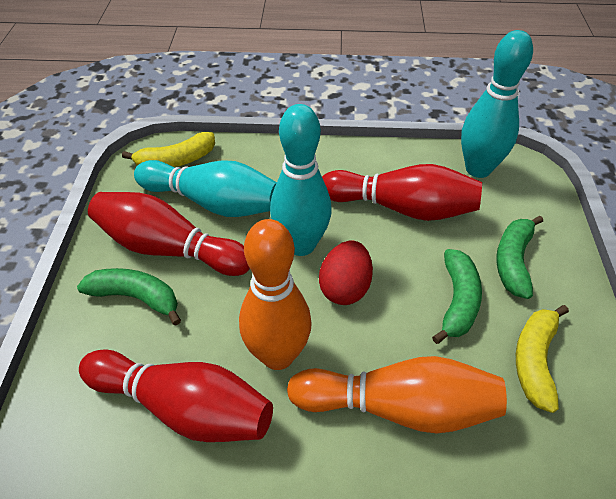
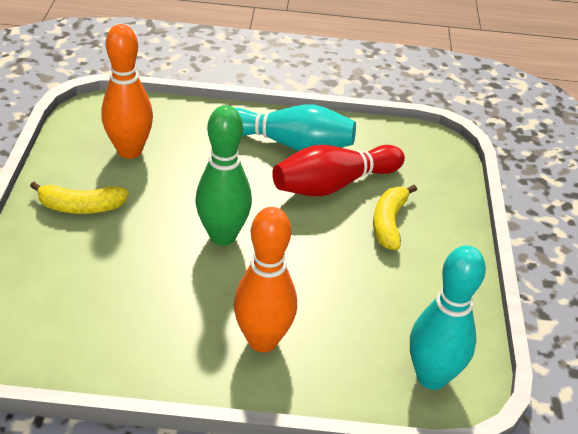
green banana: [77,268,181,326] [432,249,482,344] [496,216,543,299] = 3 -> none = 0
green bowling pin: none = 0 -> [196,105,252,245] = 1
red bowling pin: [79,349,273,442] [88,192,250,276] [322,164,482,221] = 3 -> [272,145,405,196] = 1
red egg: [319,240,373,305] = 1 -> none = 0
turquoise bowling pin: [134,160,277,217] [270,104,332,256] [461,30,533,178] = 3 -> [235,105,356,151] [410,245,486,390] = 2

